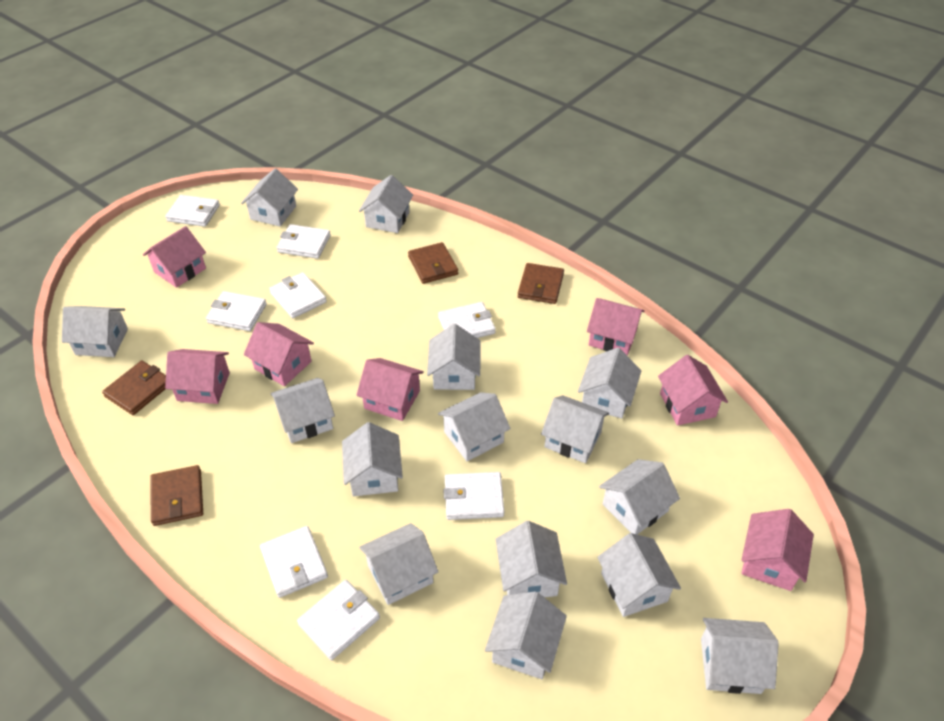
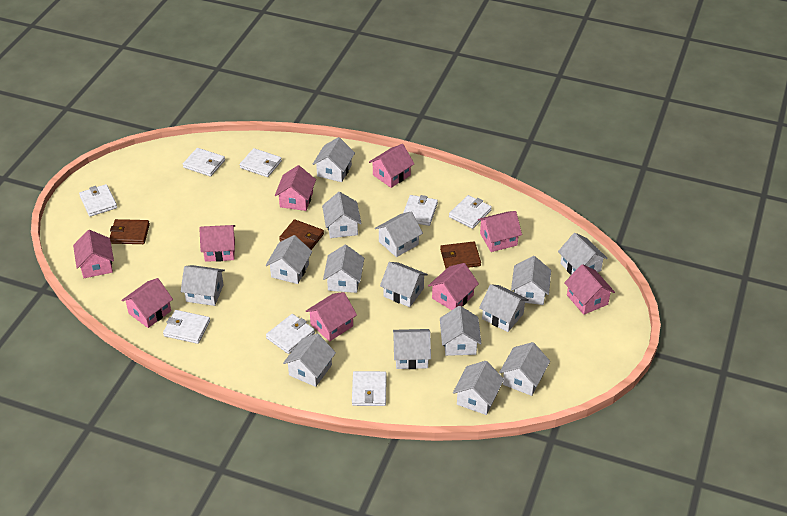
brown wallet: [102,361,166,415] [150,465,203,526] [408,242,458,284] [518,263,564,304] = 4 -> [110,219,150,244] [279,219,324,250] [440,242,481,269] = 3
pink house: [143,226,206,288] [165,349,230,404] [244,322,314,386] [356,358,424,421] [587,298,644,356] [658,355,728,426] [742,509,814,591] = 7 -> [73,230,114,278] [121,278,173,328] [199,225,236,262] [275,165,316,211] [306,292,357,342] [369,144,414,188] [428,263,479,310] [478,211,522,252] [564,264,615,315] = 9

